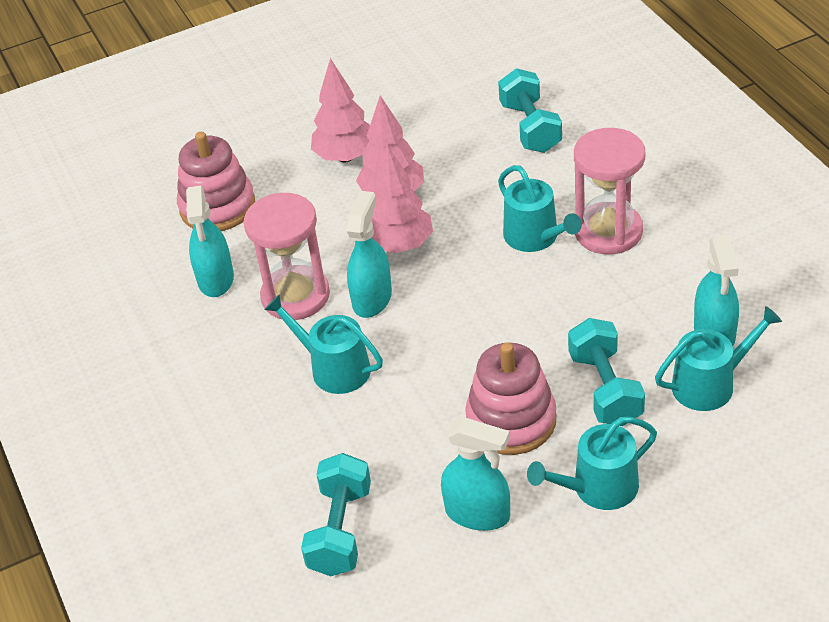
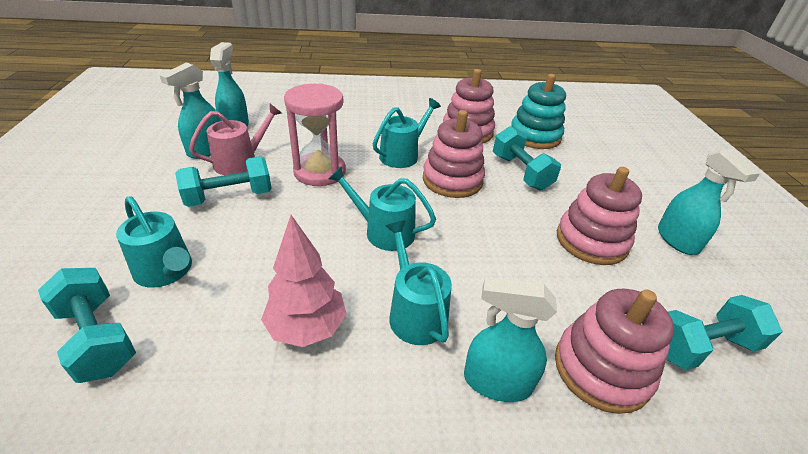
pink hourglass: [244,193,330,320] [574,128,645,254] = 2 -> [284,83,346,186] = 1
pink stacking toy: [177,132,255,231] [465,343,556,455] = 2 -> [423,110,485,198] [443,69,495,143] [555,289,674,414] [557,167,642,265] = 4
pink tree: [311,58,370,162] [356,95,424,194] [372,145,433,253] = 3 -> [261,215,347,347] = 1
pink watering can: none = 0 -> [189,104,282,175] = 1
turquoise dumbbell: [301,453,371,576] [498,68,562,153] [568,318,645,426] = 3 -> [38,268,136,383] [175,156,272,207] [493,126,561,191] [666,295,783,370] = 4
turquoise stacking toy: none = 0 -> [511,74,566,149] = 1

